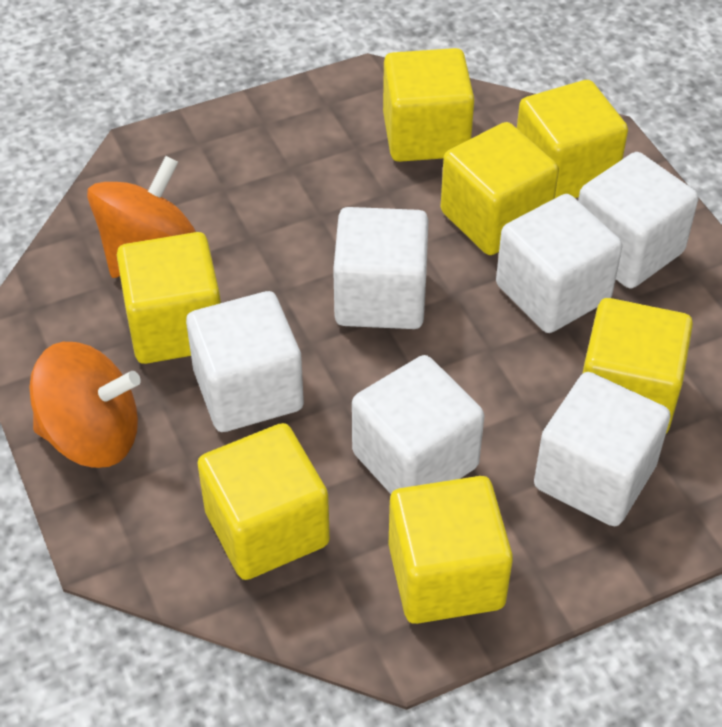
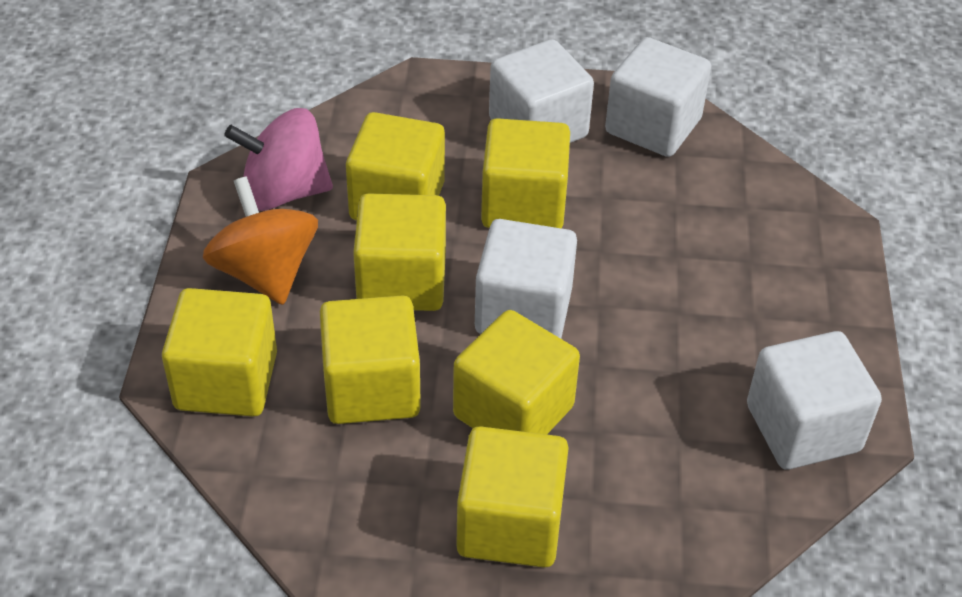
orange spinning top: [29,342,141,468] [87,156,196,278] = 2 -> [203,176,318,305] = 1
pink spinning top: none = 0 -> [224,108,333,211] = 1
white cube: [186,291,304,432] [333,207,428,329] [352,355,484,494] [496,194,622,333] [534,372,671,526] [578,152,698,288] = 6 -> [475,219,577,339] [489,39,594,143] [605,37,711,157] [747,331,882,469] = 4

